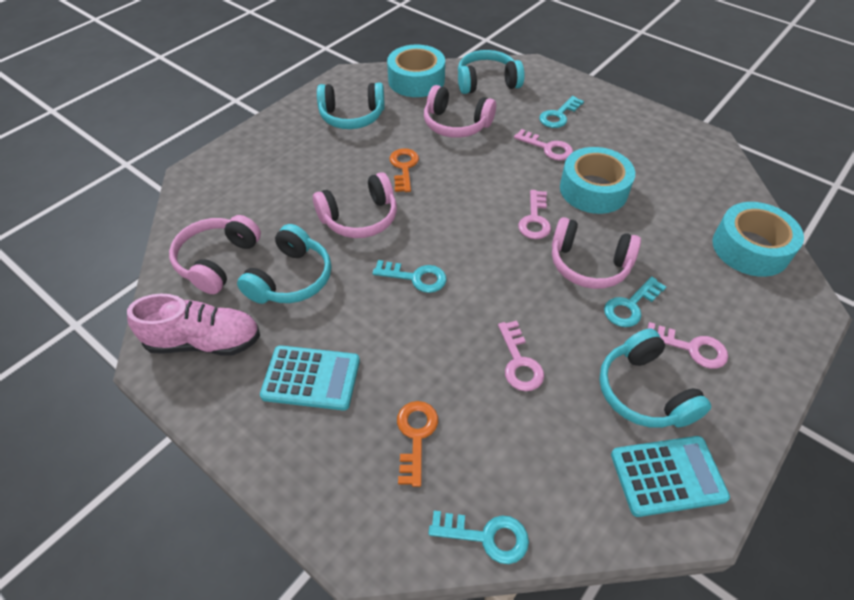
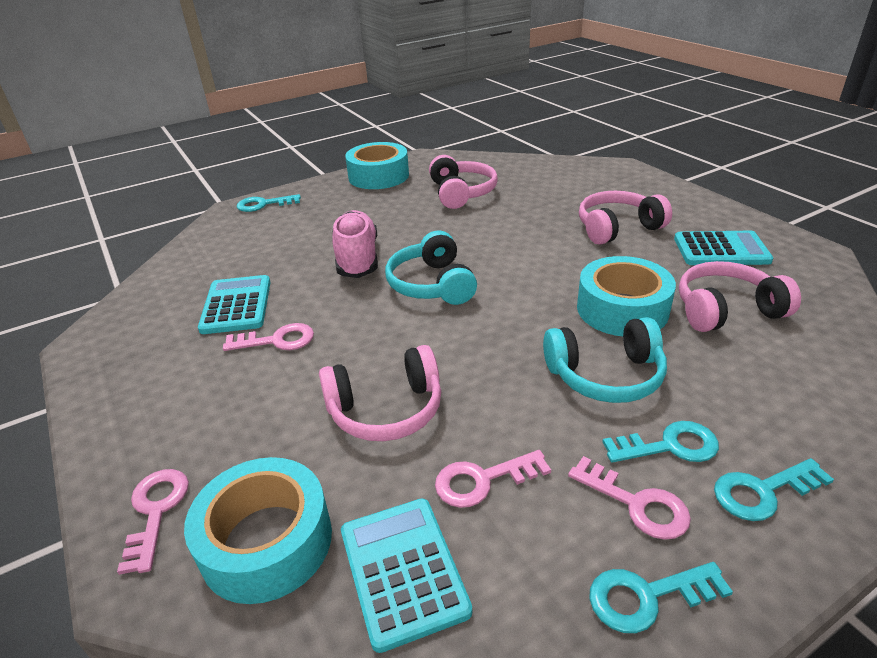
orange key: [390,148,419,192] [397,401,438,487] = 2 -> none = 0
turquoise calculator: [260,345,360,410] [611,436,730,517] = 2 -> [198,275,271,334] [341,499,472,653] [674,231,773,265] = 3
turquoise headphones: [237,224,331,304] [317,83,385,129] [458,50,525,94] [599,328,711,428] = 4 -> [385,230,477,305] [543,317,667,403] = 2

